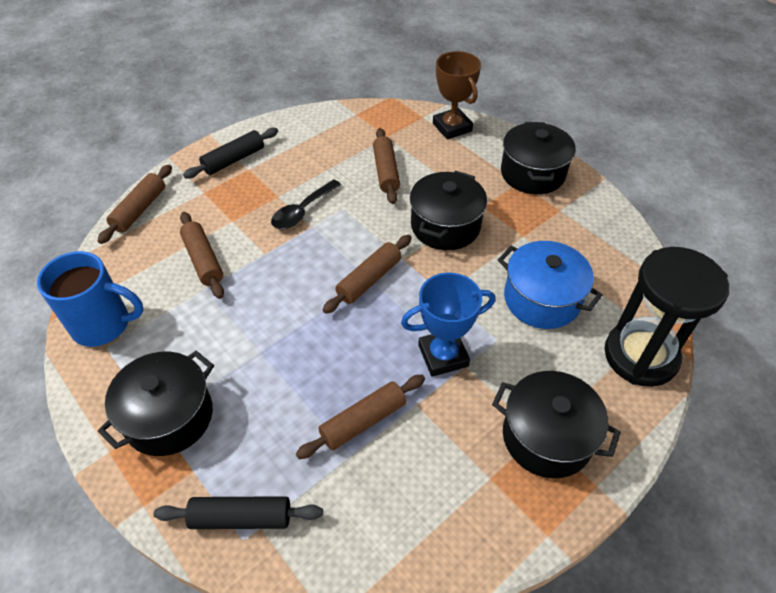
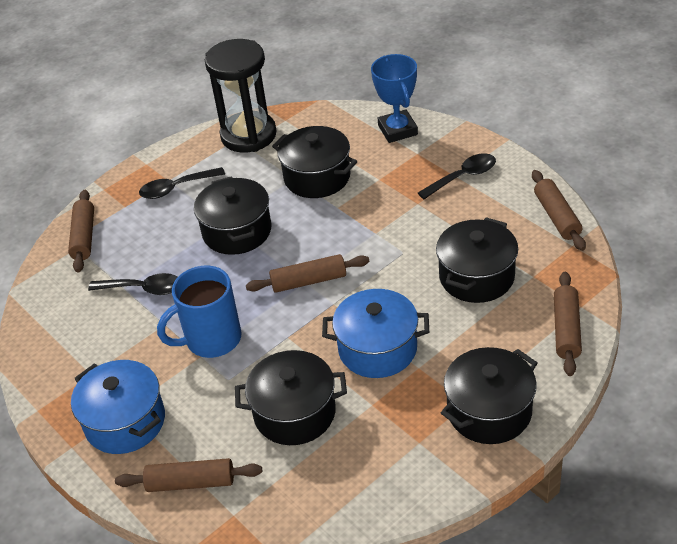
black pot: [98,351,214,456] [410,170,487,250] [492,371,621,478] [501,122,576,194] = 4 -> [194,176,271,255] [235,350,347,445] [272,126,357,198] [436,217,518,303] [441,347,537,444] = 5
black rolling pin: [154,496,323,529] [183,128,278,179] = 2 -> none = 0
black spoon: [271,179,341,229] = 1 -> [88,273,177,295] [139,167,225,199] [418,153,496,199] = 3
blue pot: [498,241,603,329] = 1 -> [71,360,165,454] [322,289,429,378] = 2
brown trophy: [433,51,481,140] = 1 -> none = 0

